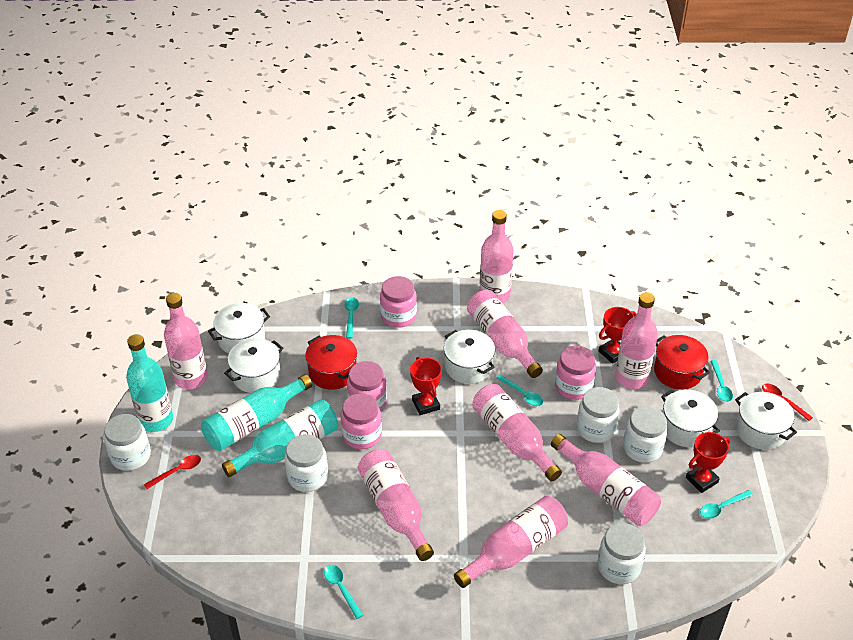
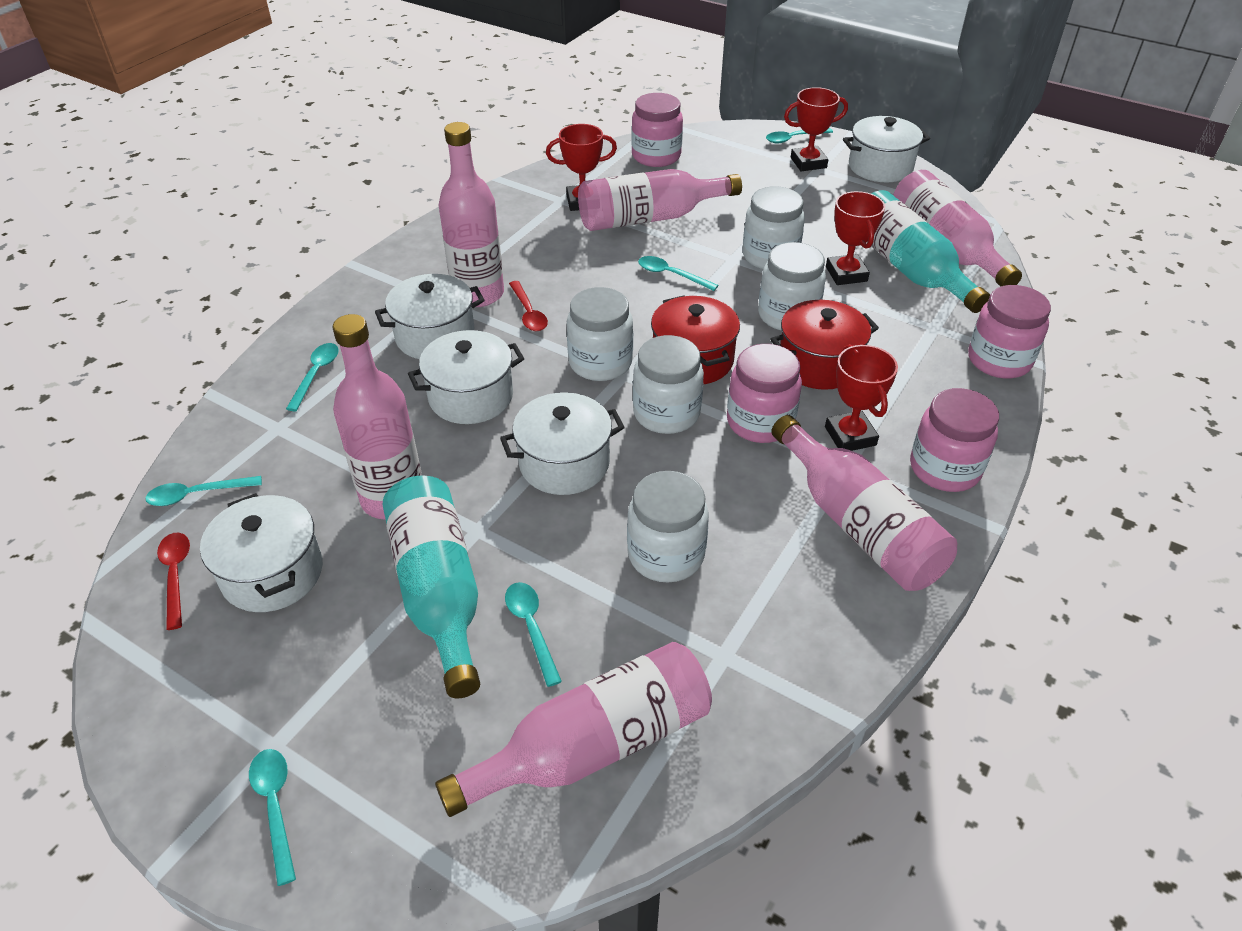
pink bottle: [164,293,208,389] [358,449,434,561] [454,496,568,588] [467,290,543,378] [472,384,562,482] [479,210,514,303] [551,434,661,526] [615,292,658,389] = 8 -> [333,314,422,520] [435,642,712,817] [438,122,504,307] [578,169,742,231] [771,415,957,591] [893,170,1022,287] = 6
red trophy: [410,357,442,415] [599,307,637,364] [686,432,730,493] = 3 -> [546,124,617,211] [784,87,848,171] [825,344,898,451] [826,191,885,285] = 4
turquoise bottle: [126,334,173,432] [201,374,312,451] [222,399,338,477] = 3 -> [383,476,480,698] [867,190,990,313] = 2
turquoise spoon: [324,565,363,619] [345,297,359,338] [496,375,543,406] [700,490,753,519] [710,360,733,402] = 5 -> [145,476,262,506] [249,749,296,886] [286,343,339,411] [505,582,562,687] [638,256,718,291] [766,128,833,143] = 6

